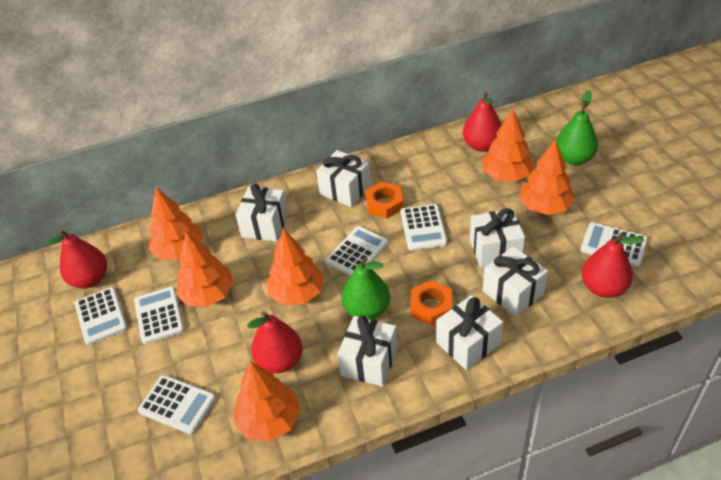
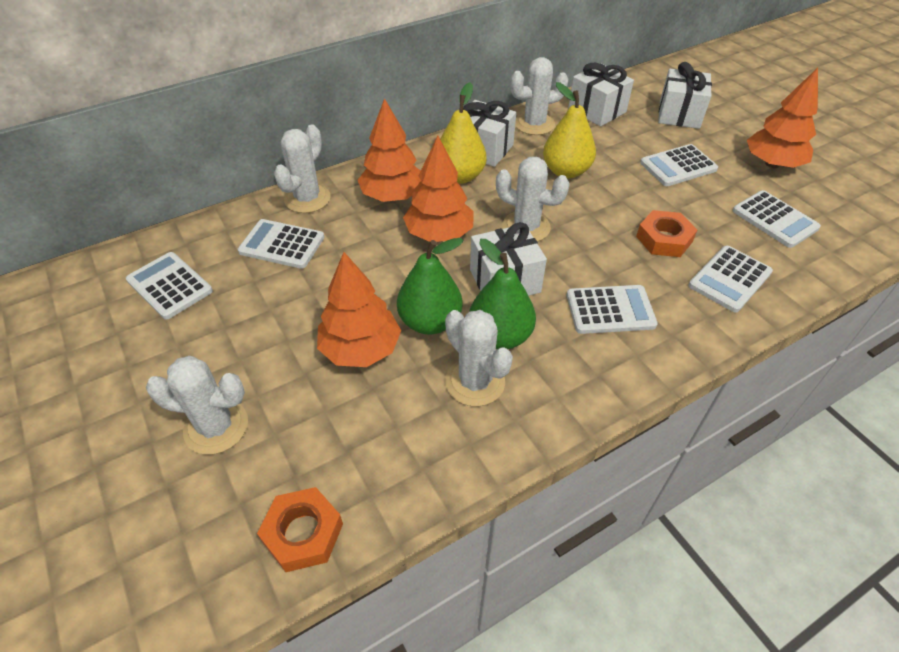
orange tree: [148,187,203,260] [176,232,234,307] [233,361,301,442] [266,229,324,305] [482,109,534,182] [519,139,575,215] = 6 -> [317,252,401,367] [358,98,421,202] [403,136,474,242] [747,68,818,168] = 4
red pear: [46,229,107,288] [247,311,303,373] [463,92,502,152] [582,232,644,298] = 4 -> none = 0
white cactus: none = 0 -> [146,356,248,455] [274,124,331,213] [445,310,513,406] [496,157,570,242] [510,57,568,135] = 5
white gift: [235,184,288,242] [316,150,371,207] [337,315,397,387] [436,295,503,370] [470,208,525,268] [483,246,548,317] = 6 -> [463,100,516,167] [470,222,547,296] [568,63,634,127] [658,62,712,129] = 4
yellow pear: none = 0 -> [440,82,487,184] [543,82,596,179] = 2

